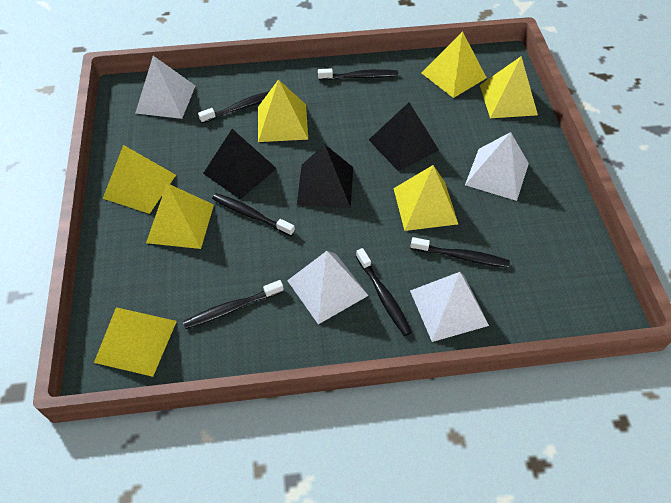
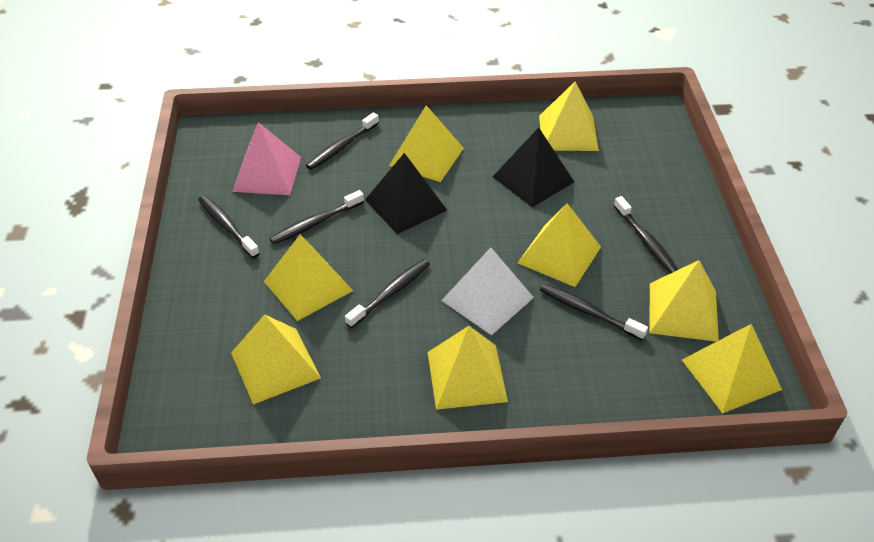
black pyramid: [203,129,277,200] [297,144,353,208] [369,103,439,172] = 3 -> [365,153,447,234] [493,127,574,207] = 2
pink pyramid: none = 0 -> [232,122,301,195] = 1
white pyramid: [135,56,195,119] [287,251,369,324] [410,272,489,342] [465,132,529,201] = 4 -> [441,247,534,335] = 1
yellow pyramid: [94,307,177,377] [103,145,176,214] [146,183,214,249] [258,79,308,142] [393,165,458,231] [422,31,487,98] [480,56,538,118] = 7 -> [231,314,321,404] [264,234,353,321] [389,105,464,182] [428,326,508,410] [518,203,601,287] [539,81,599,151] [649,260,719,342] [682,324,782,414] = 8

